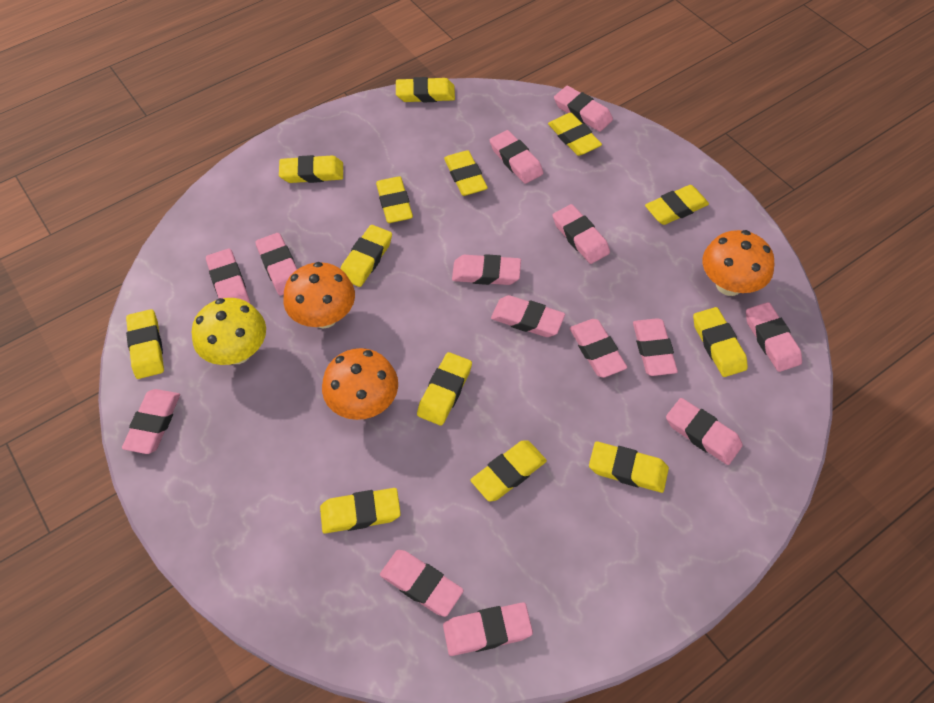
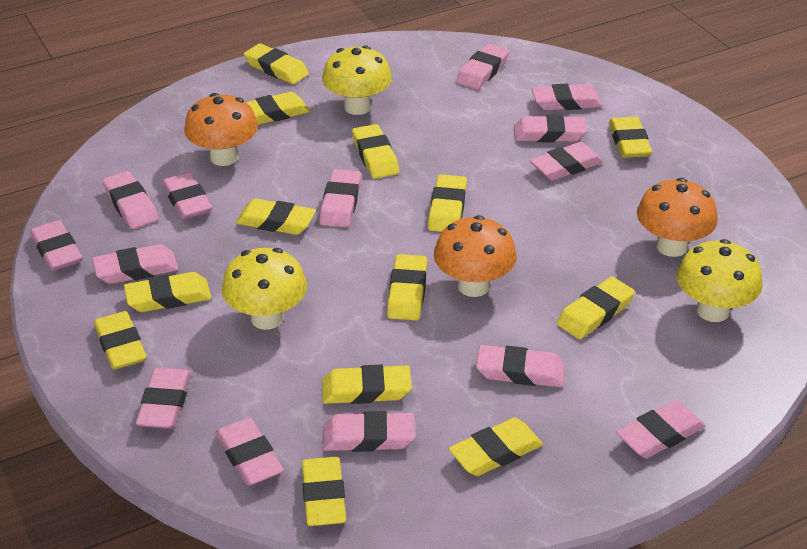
yellow mushroom: [192,298,266,365] = 1 -> [222,248,307,330] [322,46,392,115] [677,239,763,322] = 3

